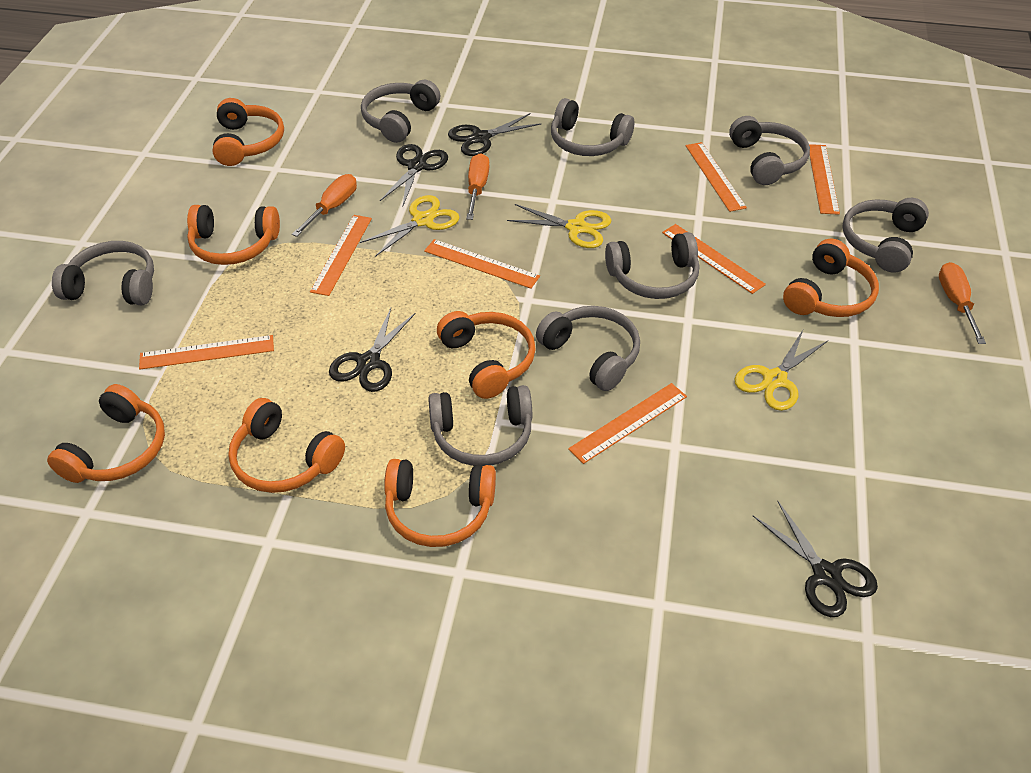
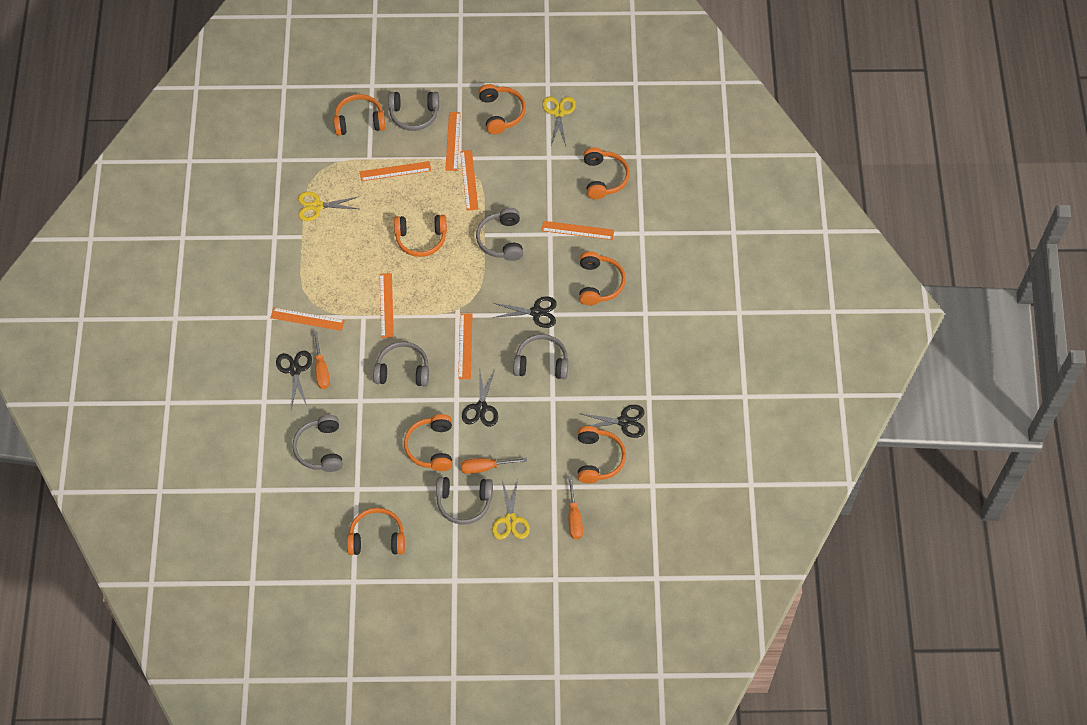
grey headphones: [52,241,154,305] [361,80,440,143] [428,385,532,466] [536,306,640,391] [551,98,634,156] [605,232,699,299] [729,116,810,185] [842,198,929,272] = 8 -> [292,415,343,472] [373,342,429,387] [388,92,439,131] [436,477,493,525] [476,208,523,261] [513,334,568,379] = 6
orange headphones: [47,384,165,483] [187,205,280,265] [212,98,284,166] [228,398,345,493] [384,459,496,547] [437,311,536,399] [783,239,879,317] = 7 -> [334,94,386,136] [347,508,405,555] [394,215,447,257] [404,414,452,471] [478,84,526,134] [578,426,626,483] [579,251,626,305] [583,147,630,199] = 8

